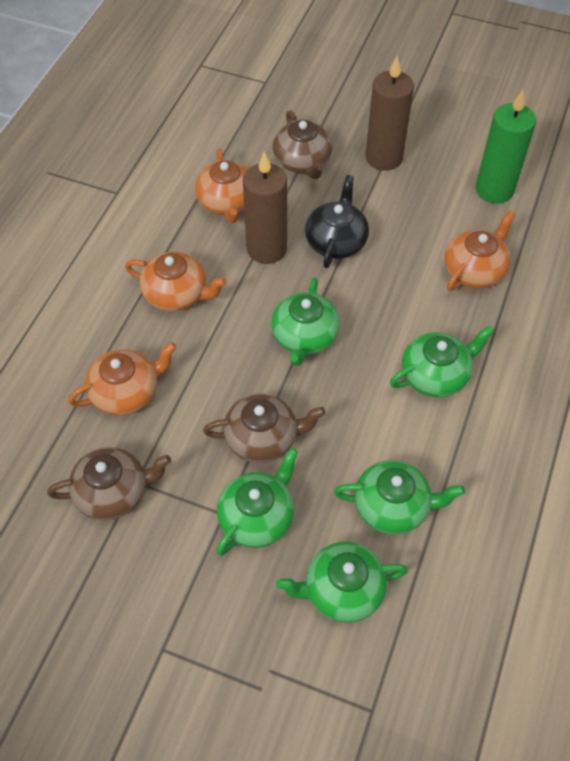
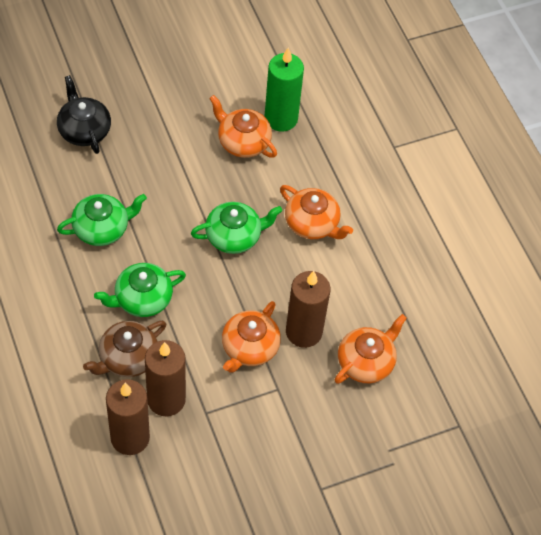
brown candle: [243,151,287,264] [365,56,414,171] = 2 -> [106,379,150,455] [145,340,186,416] [286,271,331,348] = 3
brown teapot: [47,447,171,520] [203,394,325,463] [273,110,332,179] = 3 -> [83,321,166,377] = 1
green teapot: [217,448,298,556] [271,278,340,366] [276,542,408,623] [334,460,465,534] [390,326,494,397] = 5 -> [57,194,147,246] [94,263,186,317] [191,202,282,254] = 3

